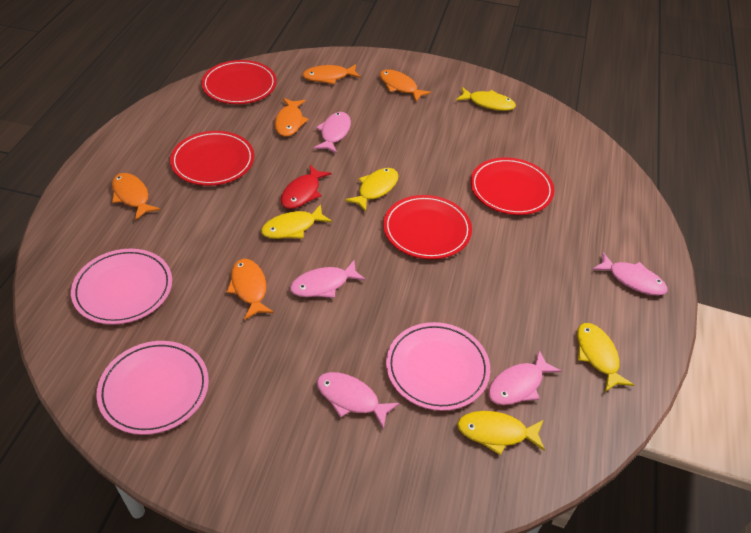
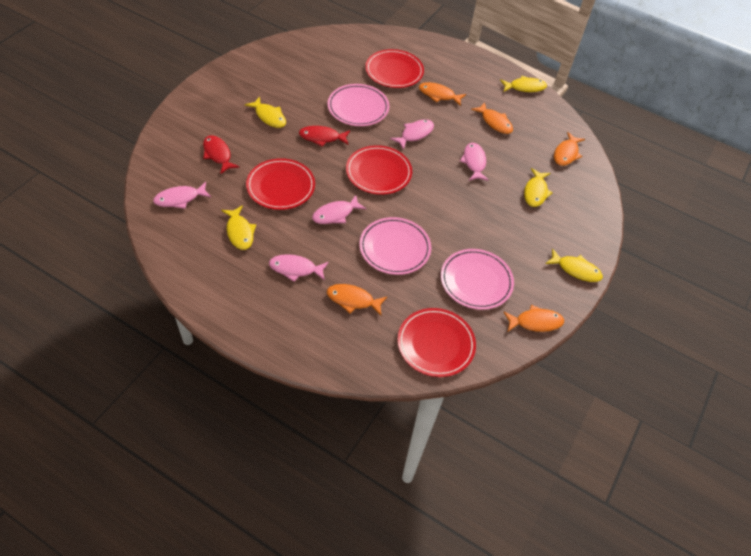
red fish: [281,165,331,209] = 1 -> [203,135,239,174] [299,126,350,147] = 2

